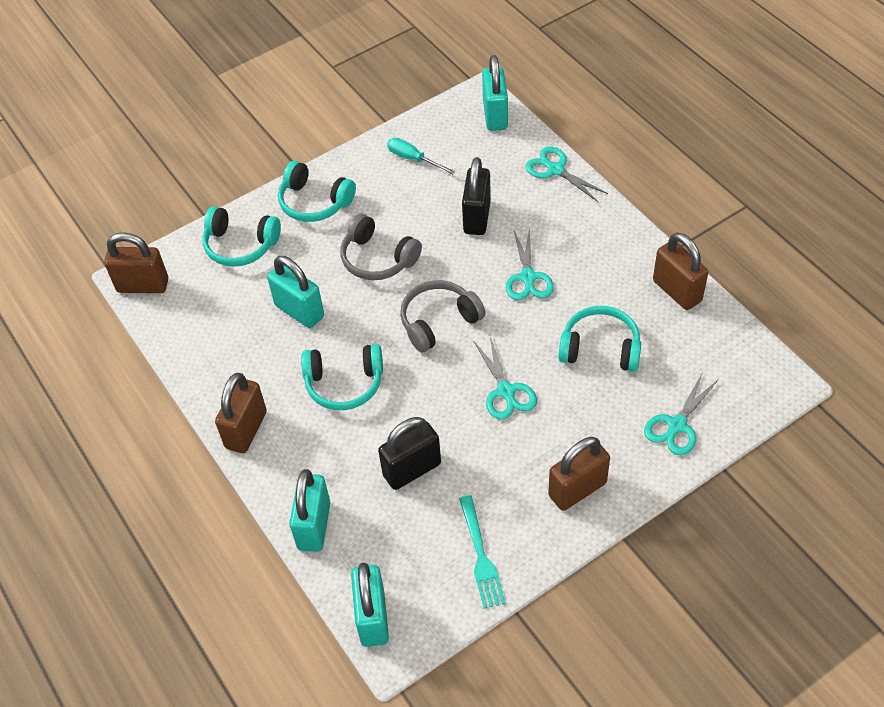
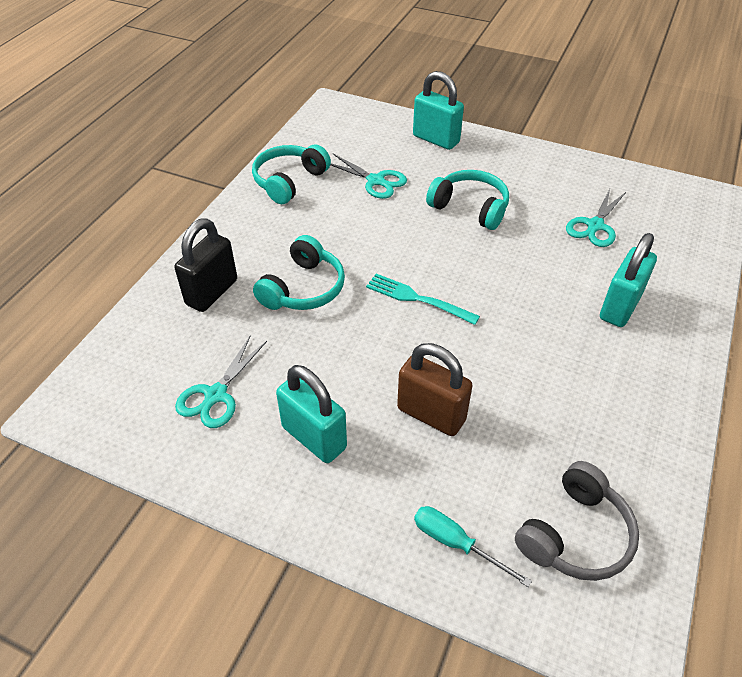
black padlock: [378,417,441,490] [462,157,491,235] = 2 -> [174,218,237,312] = 1
brown padlock: [104,232,168,293] [215,373,267,453] [548,437,610,511] [653,233,708,310] = 4 -> [397,343,473,436] = 1
grey headphones: [340,214,422,280] [400,280,486,353] = 2 -> [515,461,639,581] = 1
turquoise headphones: [202,206,281,267] [278,161,356,222] [301,344,383,410] [558,306,641,372] = 4 -> [252,144,331,204] [253,235,345,310] [426,170,509,230] = 3
turquoise padlock: [267,256,324,328] [289,469,330,552] [351,562,389,647] [482,55,508,131] = 4 -> [276,365,347,463] [413,71,464,150] [600,233,657,327] = 3
turquoise scissors: [474,337,537,420] [506,226,554,300] [525,147,608,202] [644,372,719,455] = 4 -> [175,335,267,428] [330,154,407,199] [566,189,626,247] = 3

